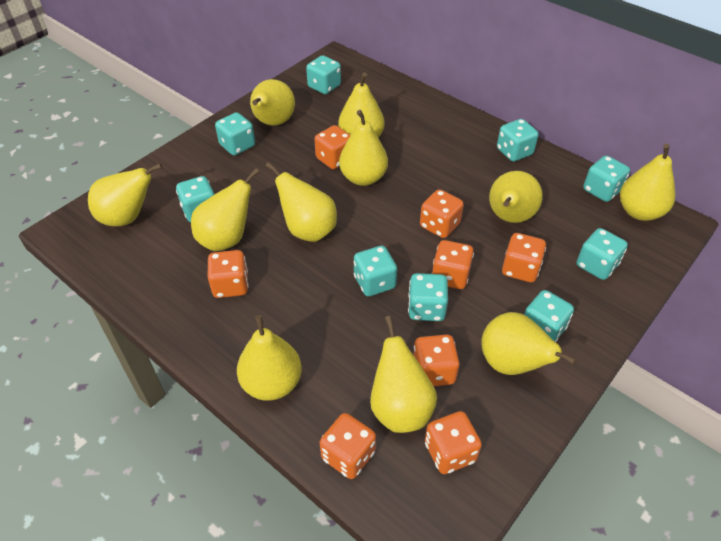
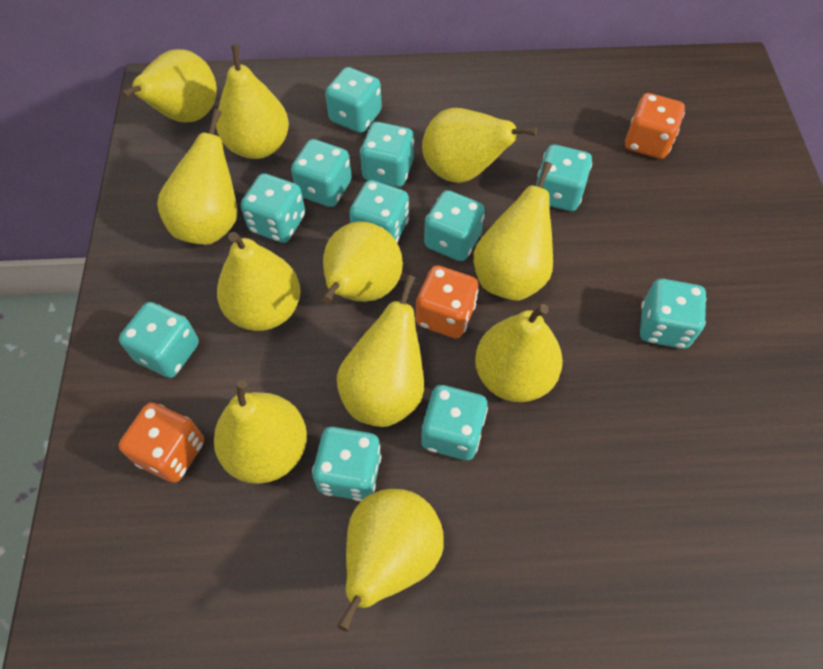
orange dice: [208,250,248,298] [314,125,351,169] [320,413,376,479] [413,334,460,386] [420,189,464,238] [425,411,482,474] [432,240,474,289] [502,233,546,282] = 8 -> [119,402,204,483] [416,265,478,338] [625,93,685,159] = 3
turquoise dice: [176,176,215,222] [215,112,255,155] [306,55,341,94] [354,246,397,296] [408,273,448,321] [497,119,539,162] [524,290,574,342] [577,228,628,280] [583,156,630,202] = 9 -> [119,302,199,378] [241,173,305,243] [291,139,352,207] [312,427,381,501] [325,67,382,133] [349,180,409,242] [360,122,414,187] [421,385,488,460] [424,190,485,261] [536,145,592,211] [640,279,706,349] = 11

